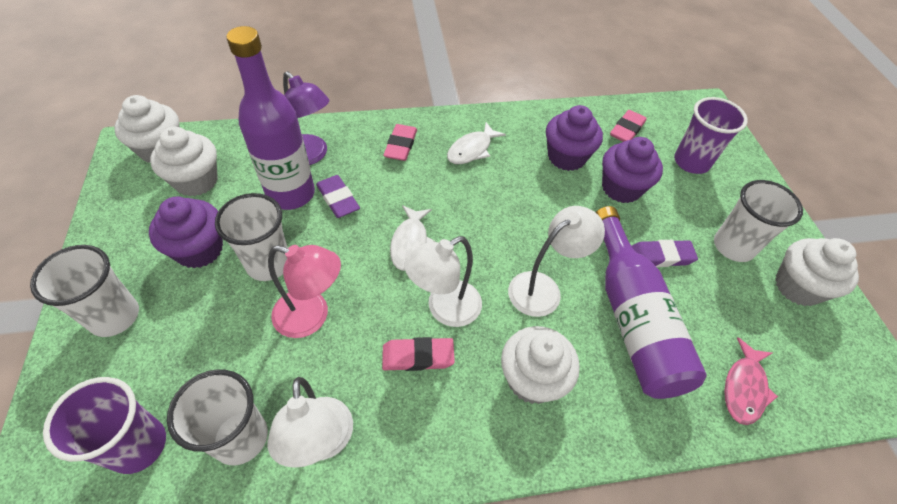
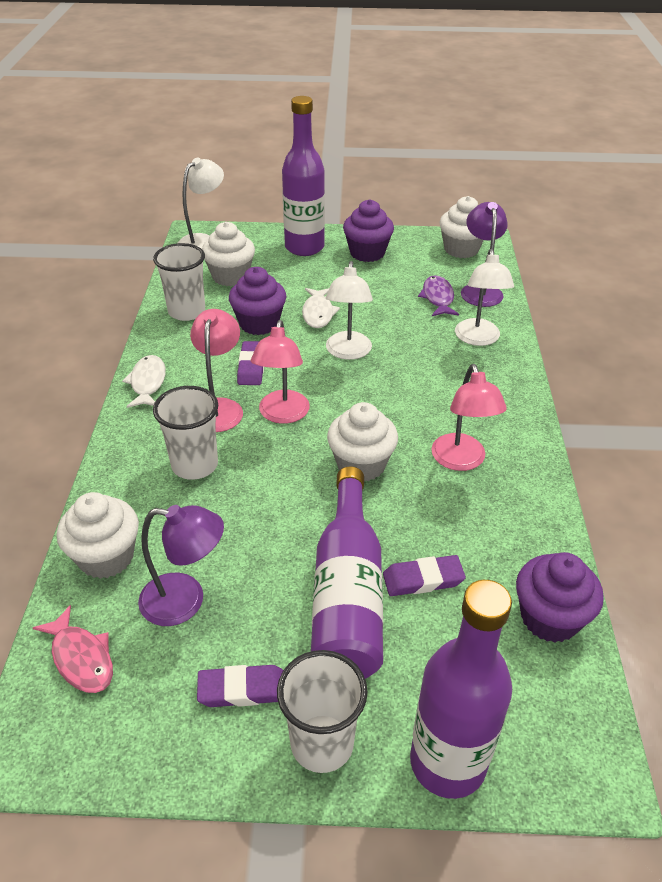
pink eraser: [382,337,455,371] [383,124,417,161] [610,110,647,142] = 3 -> none = 0
pink lamp: [268,245,341,338] = 1 -> [190,309,243,432] [251,320,310,424] [431,364,507,471] = 3
purple bottle: [226,26,315,210] [596,206,707,399] = 2 -> [282,96,325,256] [311,466,383,679] [410,580,512,799] = 3
purple cup: [43,377,166,474] [674,97,748,174] = 2 -> none = 0
purple eraser: [316,175,360,218] [632,240,698,267] = 2 -> [197,665,283,707] [237,341,264,385] [383,555,466,596] = 3
purple fish: none = 0 -> [418,275,459,316] = 1
purple lamp: [283,71,329,165] = 1 -> [138,505,224,626] [461,202,508,307] = 2
white cup: [30,245,139,337] [167,369,268,465] [215,193,288,281] [714,180,803,262] = 4 -> [153,243,205,321] [153,386,218,480] [277,650,368,773] = 3

